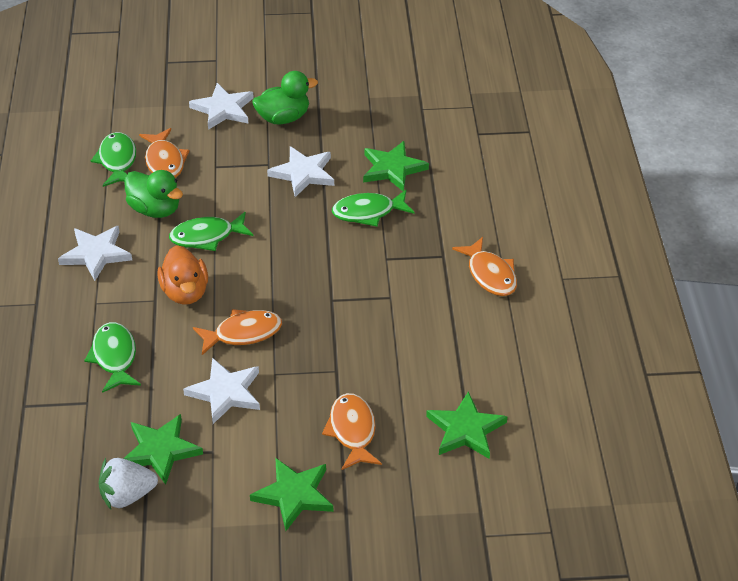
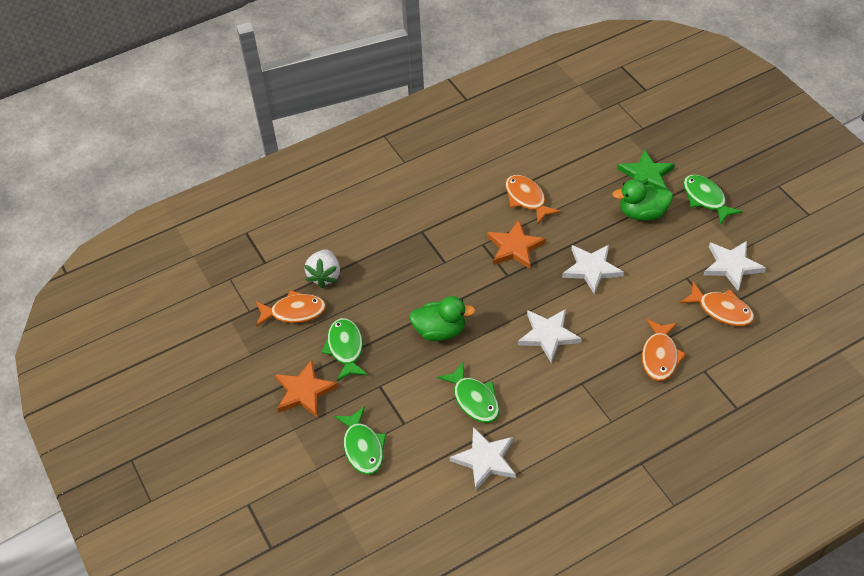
green star: [123,414,203,485] [250,458,333,531] [363,141,429,191] [426,391,507,459] = 4 -> [617,149,675,190] = 1
orange duck: [157,245,208,305] = 1 -> none = 0
orange star: none = 0 -> [275,360,339,418] [487,220,546,269] = 2

